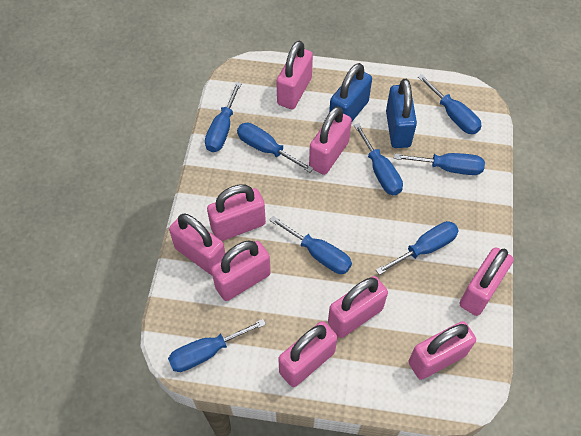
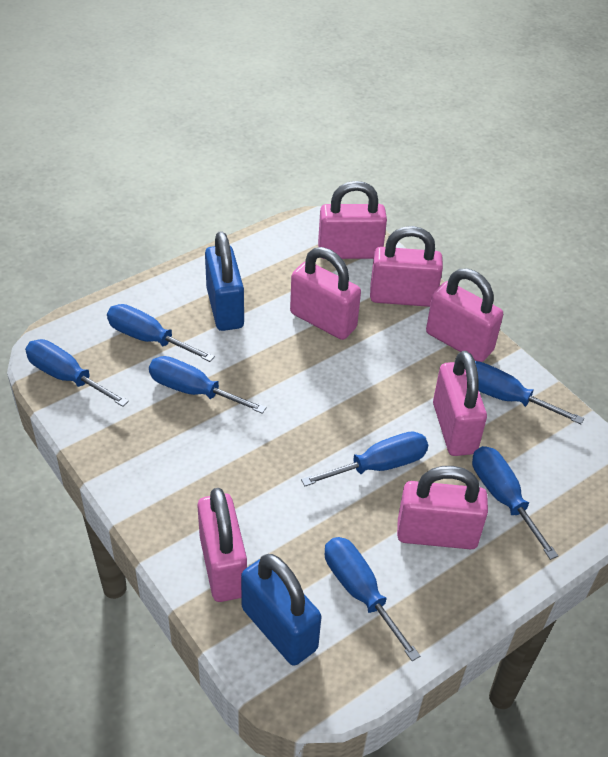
blue screwdriver: [168,319,266,372] [205,82,242,152] [237,123,314,172] [269,216,352,274] [354,123,403,195] [376,221,459,275] [394,153,485,175] [418,74,482,134] = 8 -> [25,339,129,407] [107,304,215,362] [149,356,267,414] [301,431,428,486] [325,537,420,661] [472,446,558,560] [475,361,584,424] = 7
pink padlock: [169,213,225,275] [207,184,266,241] [211,240,271,301] [277,41,313,109] [278,321,338,387] [309,106,352,175] [328,276,388,338] [408,321,476,380] [459,247,514,316] = 9 -> [198,488,247,602] [290,247,361,340] [318,181,387,259] [370,226,443,307] [397,466,488,549] [426,268,503,362] [433,351,487,456] = 7

